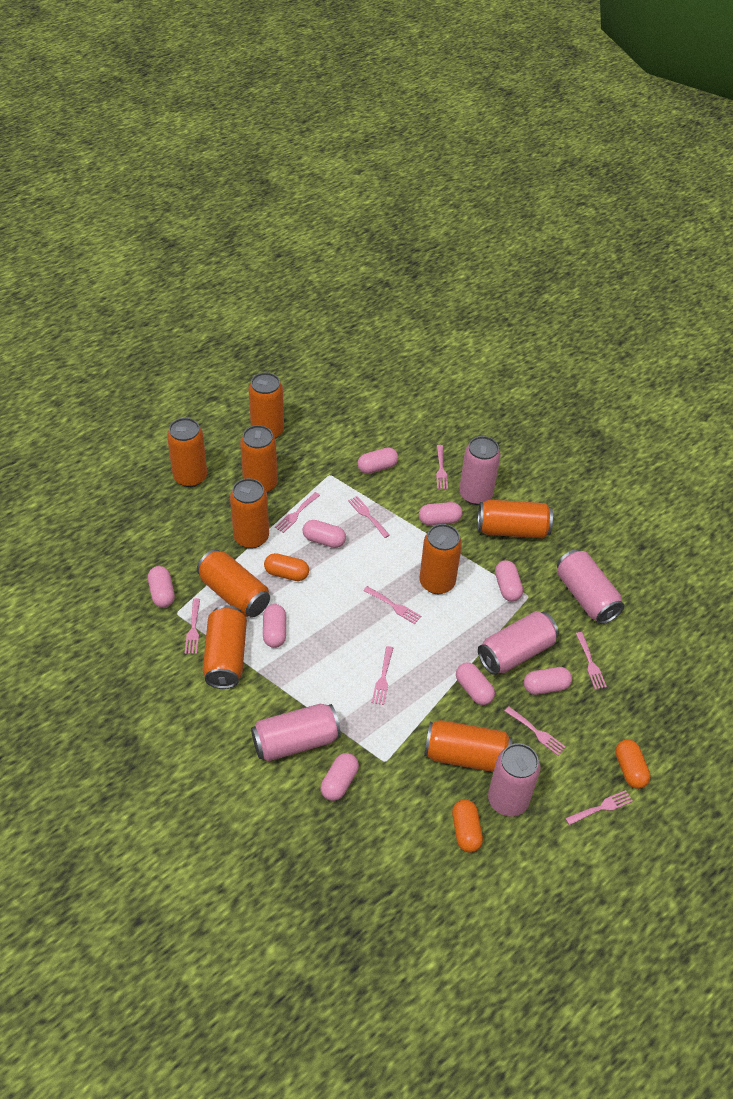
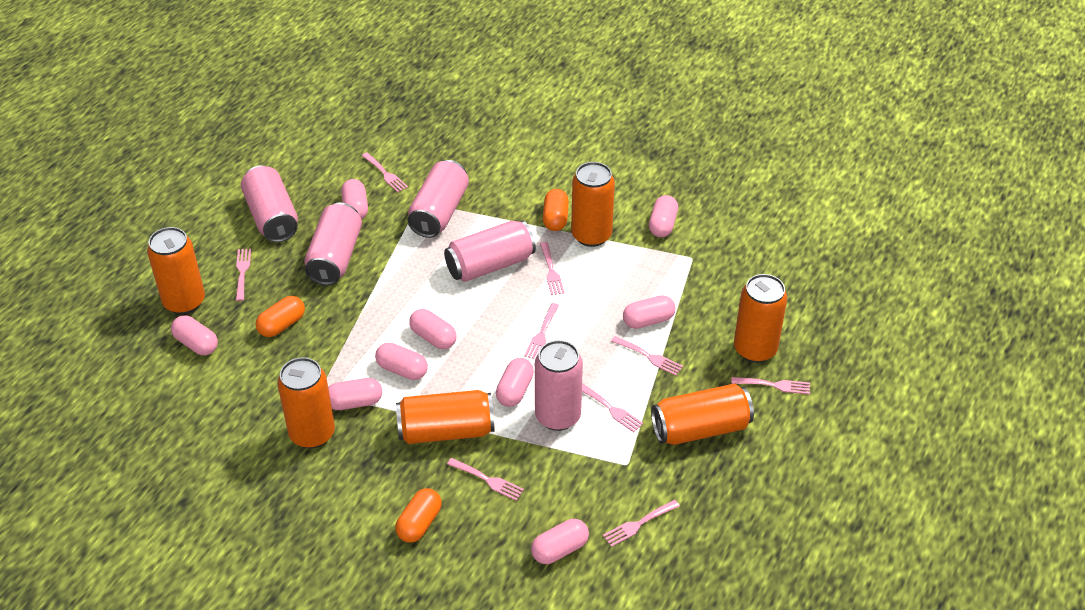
orange can: [167,418,207,487] [197,549,270,618] [203,605,247,689] [230,478,269,549] [240,425,278,493] [249,372,284,439] [420,524,462,594] [424,720,513,772] [478,500,553,538] = 9 -> [147,227,205,314] [278,357,335,449] [396,390,495,444] [571,162,615,247] [651,384,754,445] [734,274,787,363] = 6

